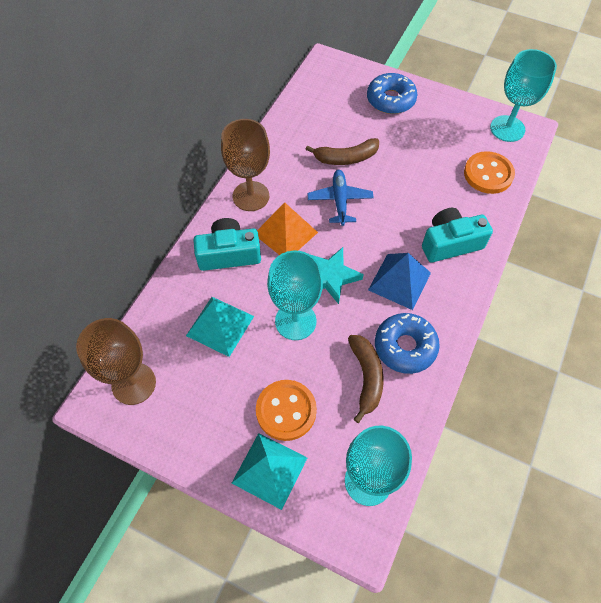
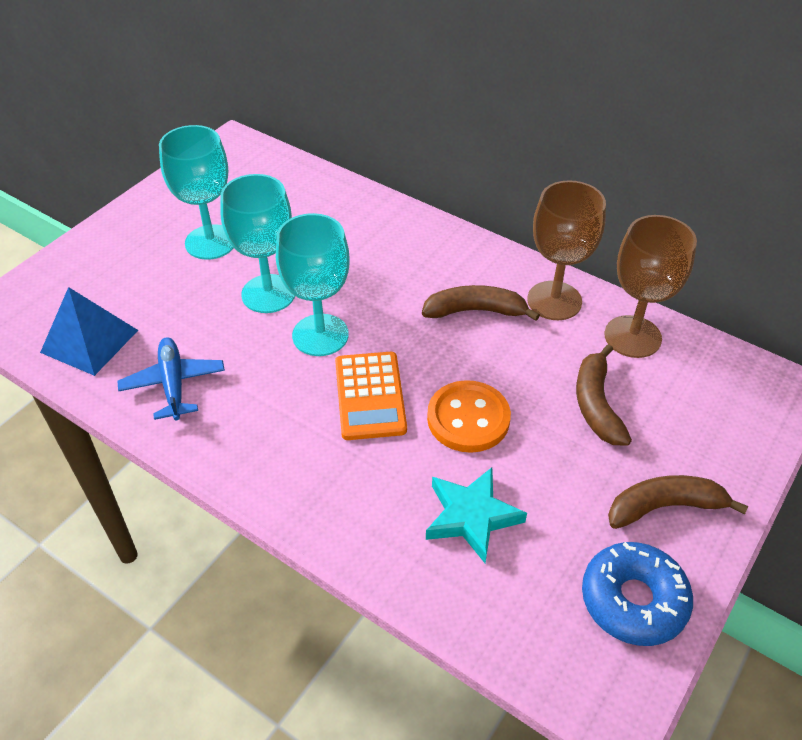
blue donut: [367,73,417,114] [375,313,440,374] = 2 -> [582,542,693,646] = 1
brown banana: [305,138,379,165] [348,335,384,423] = 2 -> [422,285,540,321] [576,344,632,446] [608,475,748,529] = 3
orange button: [256,380,317,441] [464,151,515,194] = 2 -> [427,380,511,453] = 1
orange calculator: none = 0 -> [335,352,407,440] = 1
orange pyramid: [257,202,318,255] = 1 -> none = 0
turquoise camera: [194,218,261,271] [422,208,493,262] = 2 -> none = 0
turquoise pyramid: [186,297,254,357] [232,433,307,510] = 2 -> none = 0

